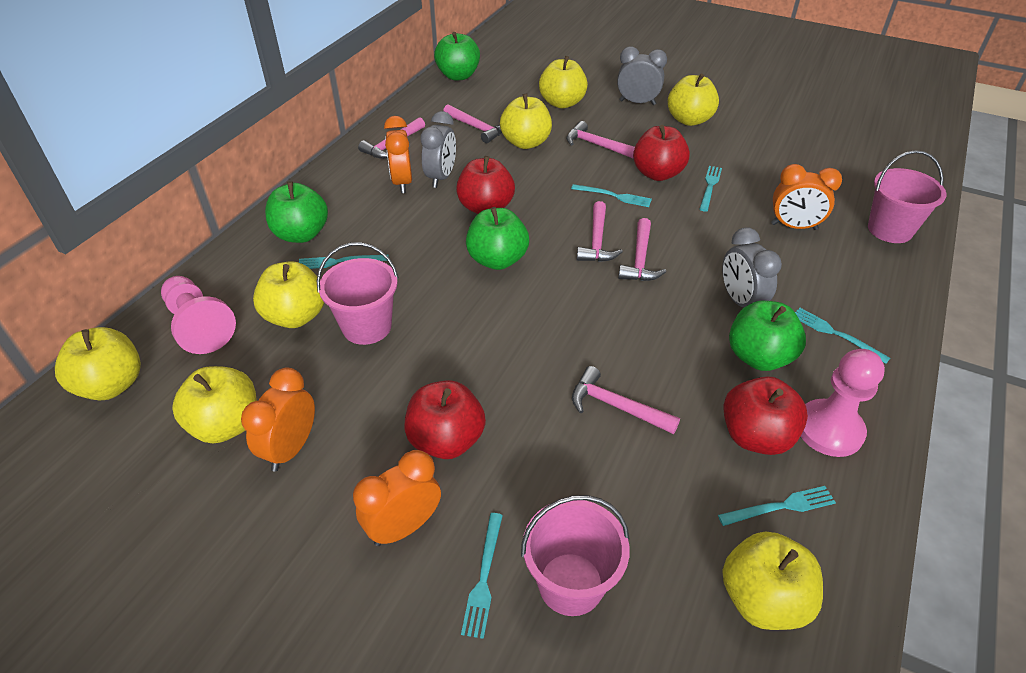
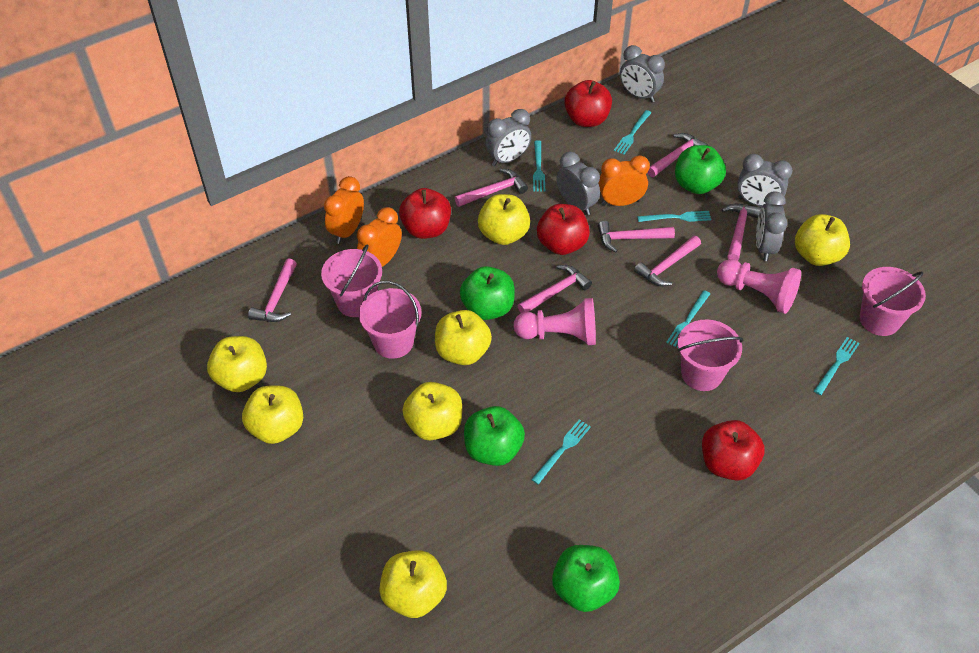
grey clock: [420,111,456,188] [617,47,667,105] [722,227,782,307] = 3 -> [485,109,531,166] [556,152,600,215] [620,45,665,102] [737,154,792,206] [756,191,787,261] = 5
orange clock: [241,368,315,472] [353,450,441,546] [384,116,412,193] [771,164,842,230] = 4 -> [324,176,364,244] [357,207,402,267] [598,155,650,206] = 3
pink bucket: [317,242,399,345] [521,495,630,616] [868,150,946,243] = 3 -> [321,244,382,317] [359,281,421,359] [678,320,744,391] [860,267,926,336] = 4
pink hammer: [358,117,425,159] [443,104,502,143] [566,121,635,159] [572,366,680,434] [577,201,623,262] [618,218,666,281] = 6 -> [248,258,297,322] [455,169,528,207] [518,265,592,313] [598,221,675,252] [634,236,701,286] [647,133,708,177] [722,204,761,261] = 7

